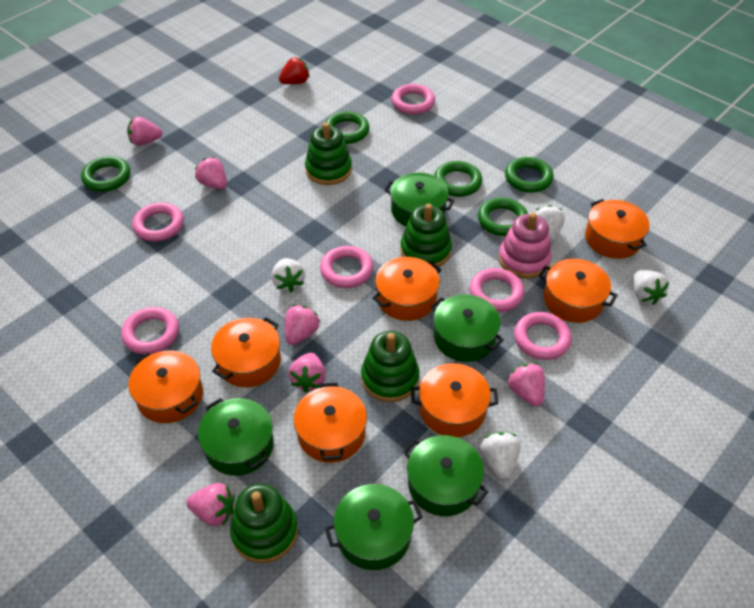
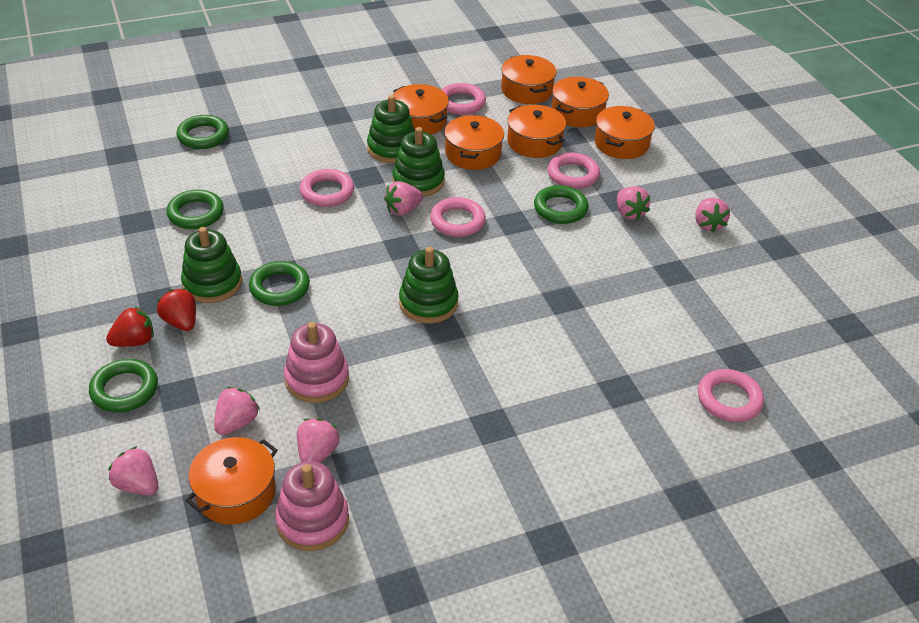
green pot: [198,398,274,476] [325,484,422,570] [384,172,455,227] [403,435,488,516] [431,294,504,362] = 5 -> none = 0
pink ring: [121,307,179,354] [132,202,184,241] [320,246,373,288] [391,84,435,115] [470,268,524,312] [514,312,572,360] = 6 -> [300,169,354,207] [430,197,486,237] [441,83,486,115] [548,153,600,189] [698,369,764,422] = 5
pink stacking toy: [498,213,552,279] = 1 -> [275,461,349,551] [284,322,349,403] = 2
red strawberry: [279,57,310,84] = 1 -> [106,307,154,347] [157,288,196,331] = 2
white strawberry: [271,258,305,293] [480,432,520,480] [535,205,565,242] [633,270,669,305] = 4 -> none = 0

